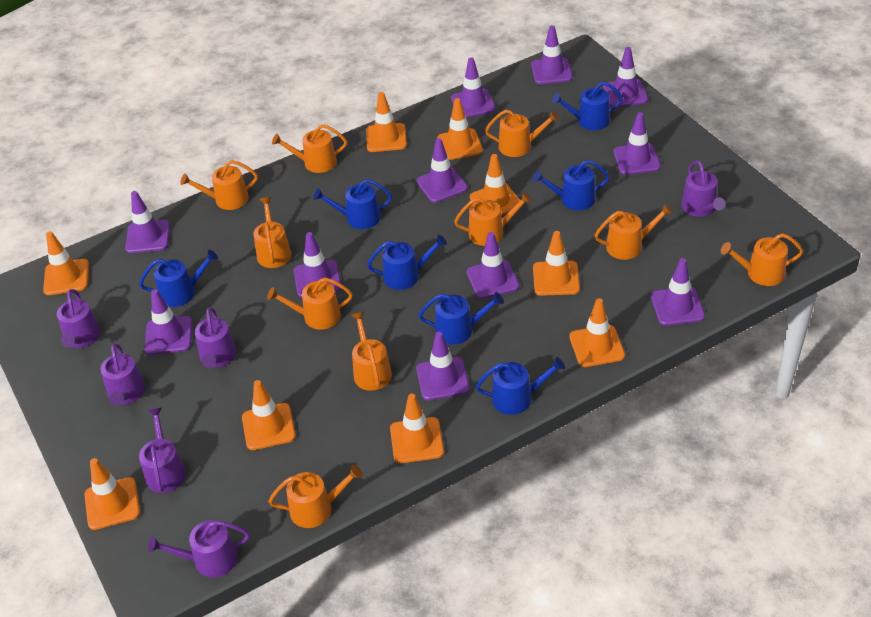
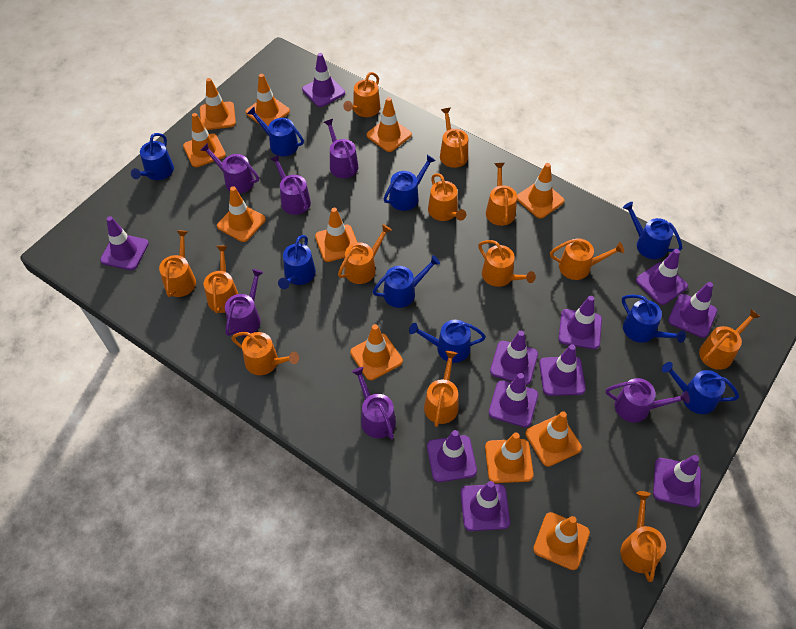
blue watering can: [139,250,218,307] [313,179,392,229] [367,234,447,290] [418,292,504,344] [476,357,565,415] [533,160,609,211] [552,81,623,130] = 7 -> [131,133,174,180] [247,107,304,156] [278,235,316,289] [372,255,440,308] [384,155,436,211] [409,320,486,363] [622,295,686,343] [623,202,682,259] [662,362,739,414] = 9
orange traffic cone: [43,231,89,295] [84,458,140,530] [242,380,296,450] [366,92,407,152] [390,394,444,463] [437,98,483,160] [470,154,522,215] [533,231,580,296] [569,298,625,367] = 9 -> [183,113,226,167] [200,78,236,130] [217,186,266,242] [245,74,290,127] [315,208,358,262] [350,324,403,380] [367,97,412,152] [485,433,534,483] [517,163,564,218] [525,411,582,467] [533,512,590,570] = 11
orange watering can: [181,160,258,210] [253,197,291,268] [267,277,352,330] [268,465,362,528] [272,124,347,173] [352,312,392,391] [454,192,532,246] [485,110,559,157] [594,203,673,260] [721,233,803,286] = 10 -> [159,230,196,297] [204,246,238,314] [231,332,299,375] [338,224,392,284] [343,72,380,117] [424,351,458,427] [428,173,466,221] [440,108,468,168] [478,240,536,287] [486,163,517,226] [550,238,624,280] [621,491,666,582] [699,309,760,370] = 13

